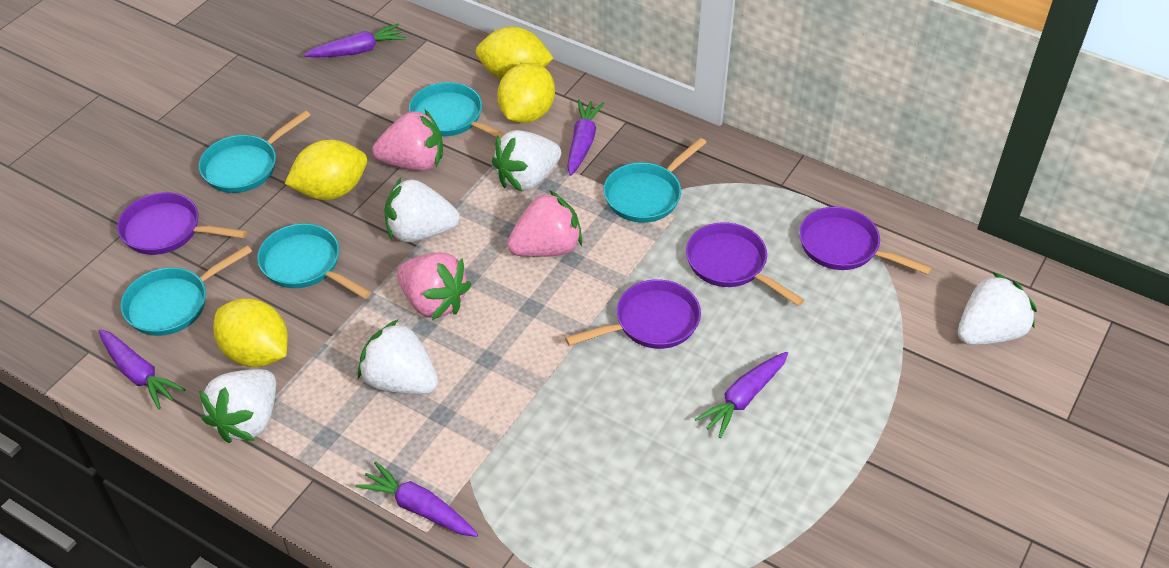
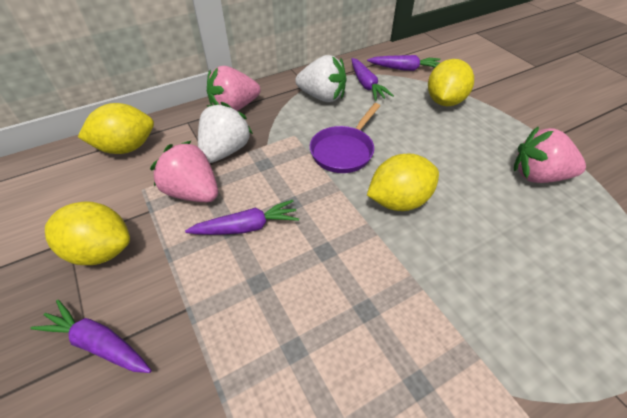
purple carrot: [98,329,186,409] [304,24,406,58] [356,461,478,537] [567,99,605,176] [695,352,788,438] = 5 -> [30,300,152,373] [185,200,299,235] [351,58,394,101] [367,55,440,71] = 4
purple pan: [117,192,247,255] [565,280,701,349] [686,222,804,306] [799,207,932,275] = 4 -> [310,103,380,173] = 1
turquoise pan: [121,245,252,336] [199,110,311,193] [257,224,371,299] [409,82,505,139] [604,138,707,223] = 5 -> none = 0
white strawberry: [199,369,276,443] [358,319,438,394] [384,178,460,242] [492,130,561,192] [958,272,1037,345] = 5 -> [198,102,253,163] [295,55,347,102] = 2

